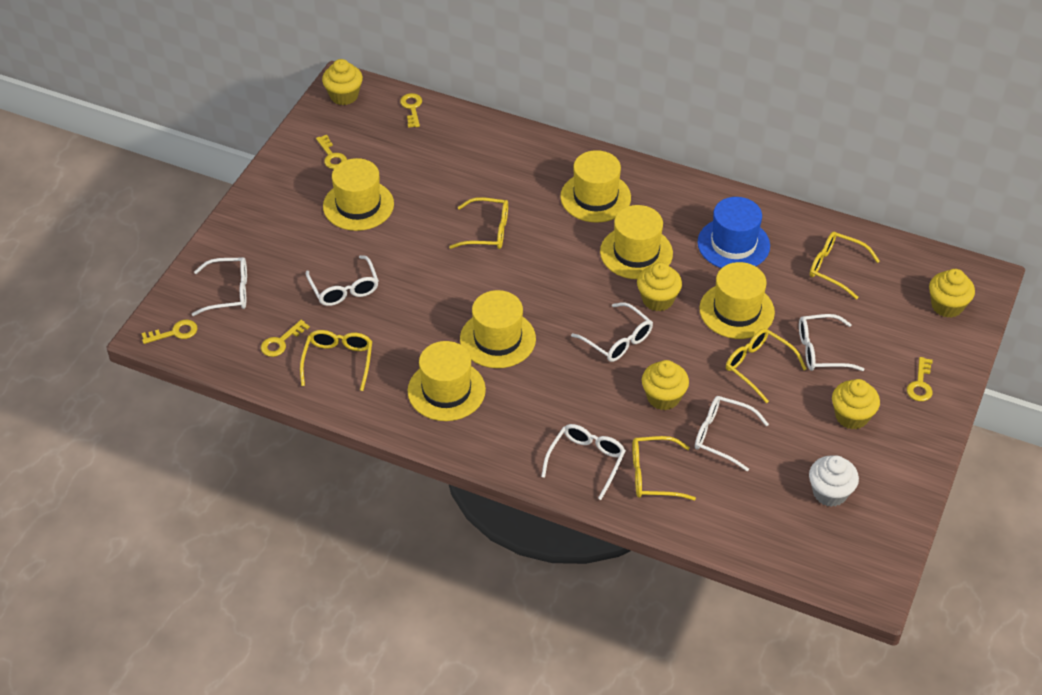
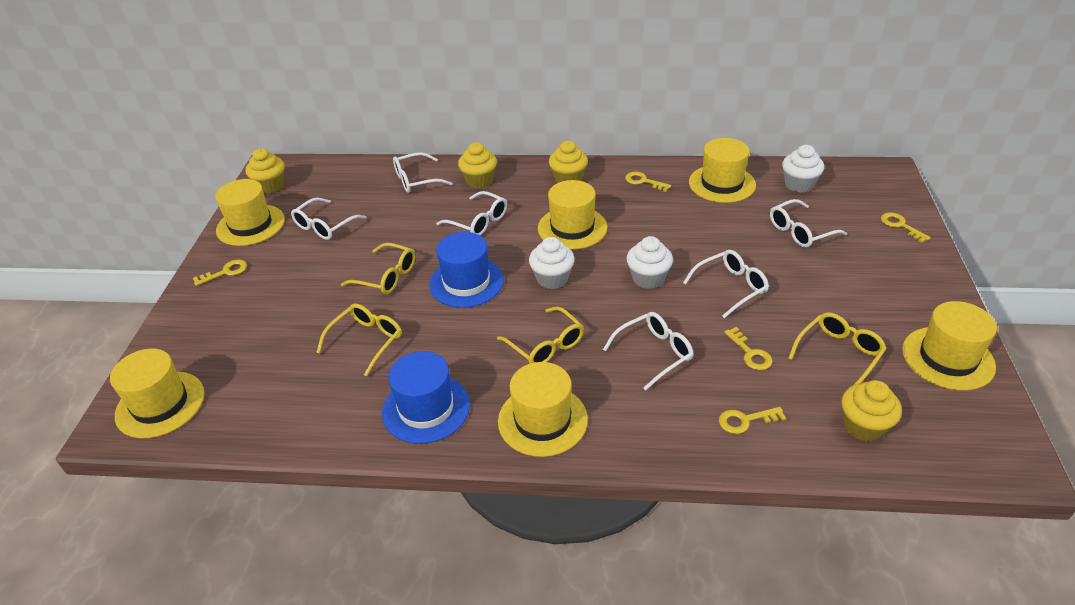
blue hat: [697,197,770,268] = 1 -> [382,351,470,444] [429,232,504,308] = 2
white cupcake: [809,455,859,507] = 1 -> [529,237,575,289] [627,236,673,289] [782,145,824,193] = 3
yellow cupcake: [322,59,363,105] [637,262,682,311] [642,360,689,410] [832,379,880,429] [929,269,975,318] = 5 -> [245,148,285,194] [458,142,497,188] [549,141,588,183] [841,380,902,442] = 4
yellow glasses: [300,330,372,391] [449,197,508,249] [632,436,696,500] [726,328,807,403] [810,232,880,299] = 5 -> [316,304,402,376] [341,243,415,294] [497,307,584,364] [788,312,887,385] = 4

